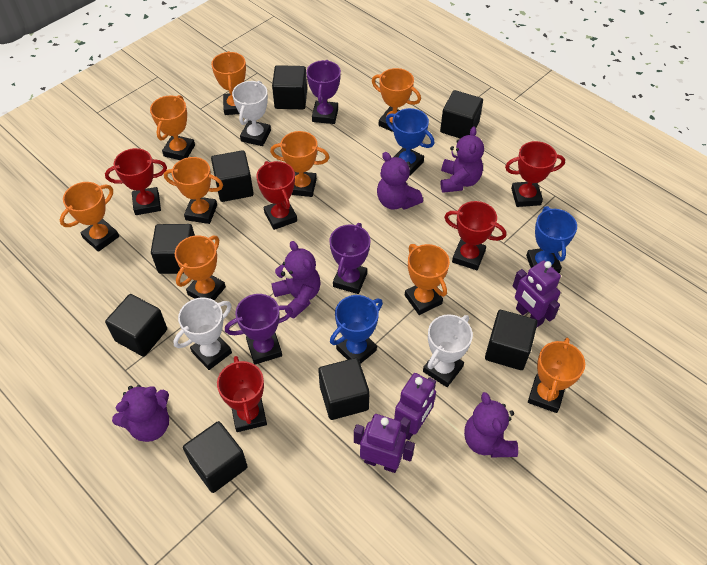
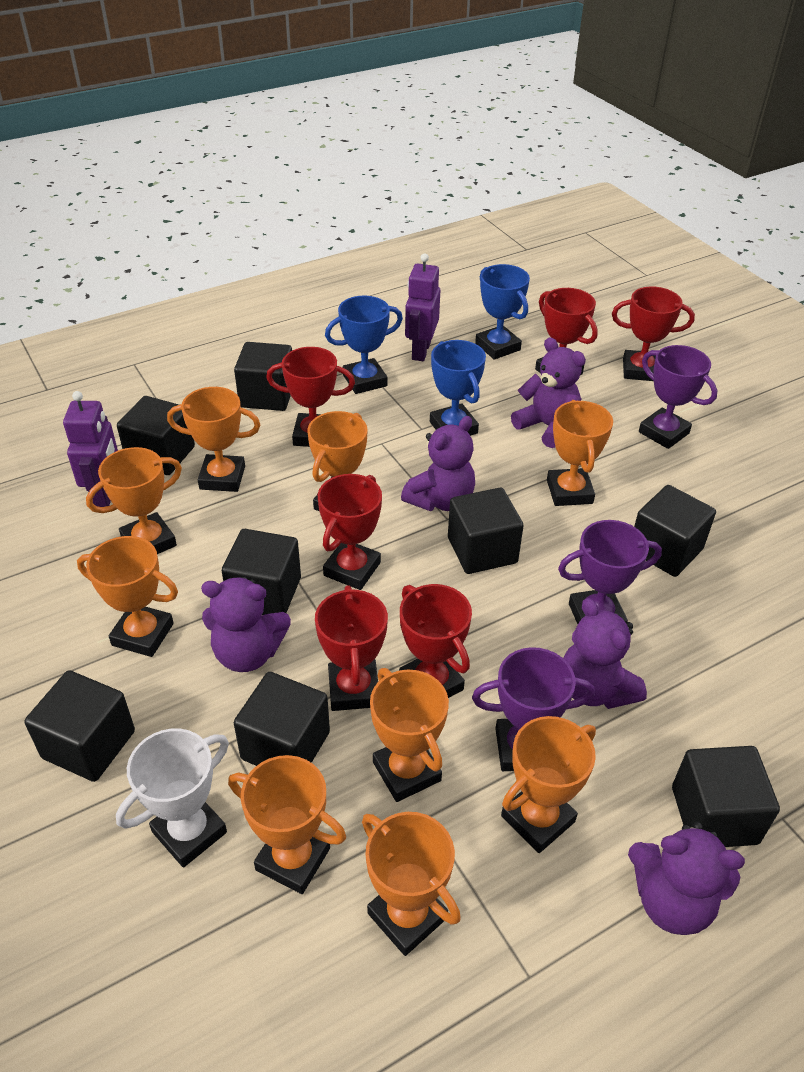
purple robot: [354,414,415,473] [394,373,436,440] [513,260,561,327] = 3 -> [63,391,118,507] [405,253,440,361] = 2
red trophy: [105,148,167,215] [217,356,267,432] [256,161,297,230] [444,201,506,270] [505,141,565,207] = 5 -> [266,347,355,447] [315,585,388,711] [318,474,382,590] [399,584,472,698] [535,288,598,375] [612,286,695,381] = 6
white trophy: [173,297,232,370] [232,81,271,146] [423,314,473,387] = 3 -> [116,729,229,867] = 1

